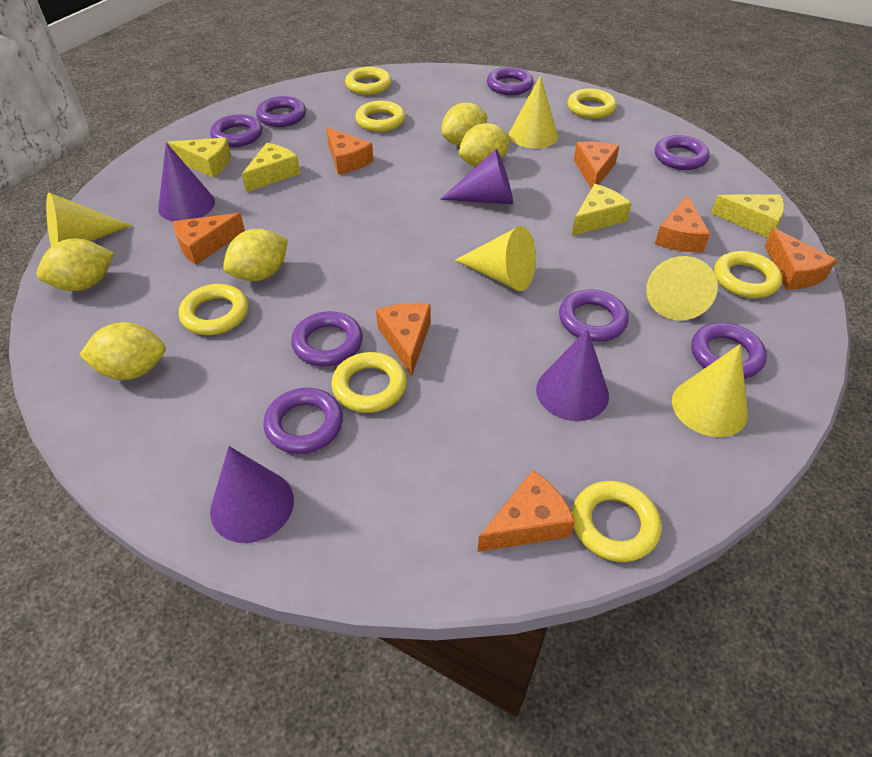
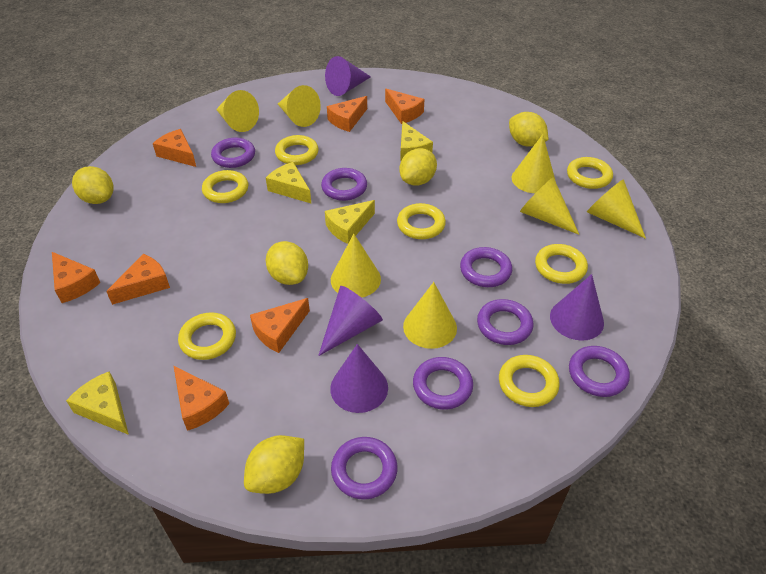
purple ring: [210,114,262,147] [256,96,306,127] [263,388,343,454] [291,311,363,366] [487,67,533,95] [559,289,629,342] [655,135,710,170] [691,322,767,379] = 8 -> [211,138,255,168] [321,168,367,201] [331,437,398,500] [413,357,473,410] [460,247,512,287] [477,299,534,345] [569,346,630,397] = 7
yellow cone: [46,193,132,246] [455,226,536,291] [509,75,558,149] [646,256,718,320] [672,344,748,437] = 5 -> [216,90,259,132] [278,85,321,127] [331,234,381,298] [403,282,457,349] [512,134,555,193] [520,177,579,235] [587,179,646,239] = 7

